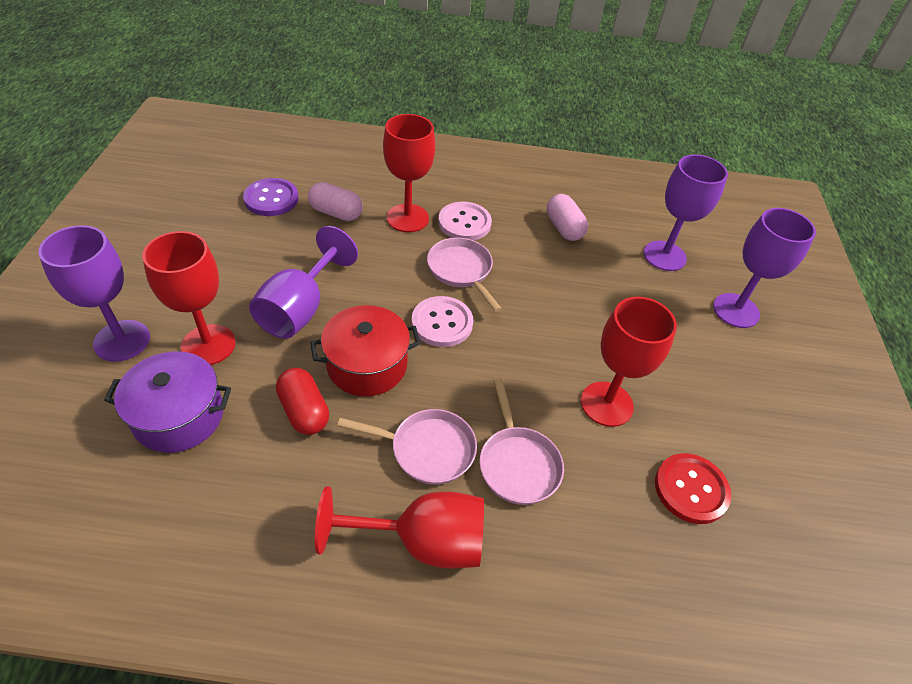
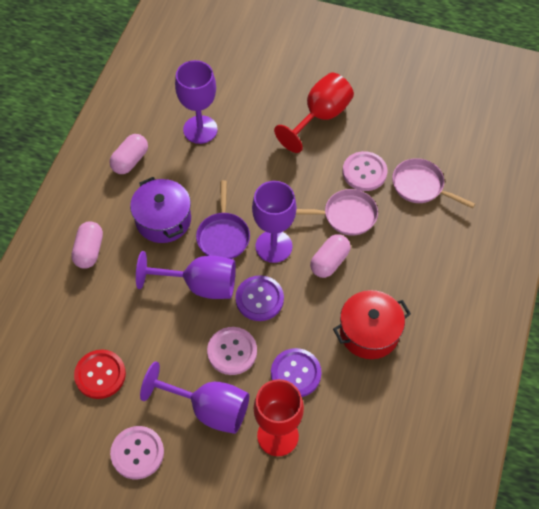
pink button: [412,296,474,347] [438,202,492,240] = 2 -> [110,426,164,479] [207,327,257,375] [343,151,387,191] = 3
pink capsule: [308,182,363,221] [547,194,588,241] = 2 -> [71,221,103,269] [109,134,148,174] [310,234,351,278] = 3
pink pan: [337,409,477,485] [427,238,502,312] [480,379,564,505] = 3 -> [296,189,378,236] [392,158,475,209] = 2
purple button: [243,178,299,216] = 1 -> [236,275,284,321] [271,348,321,397] = 2
purple pan: none = 0 -> [196,180,250,259] = 1
red capsule: [276,368,329,435] = 1 -> none = 0
red goblet: [142,231,236,365] [315,486,484,569] [383,114,435,232] [581,297,677,427] = 4 -> [254,379,304,456] [274,73,354,153] = 2

